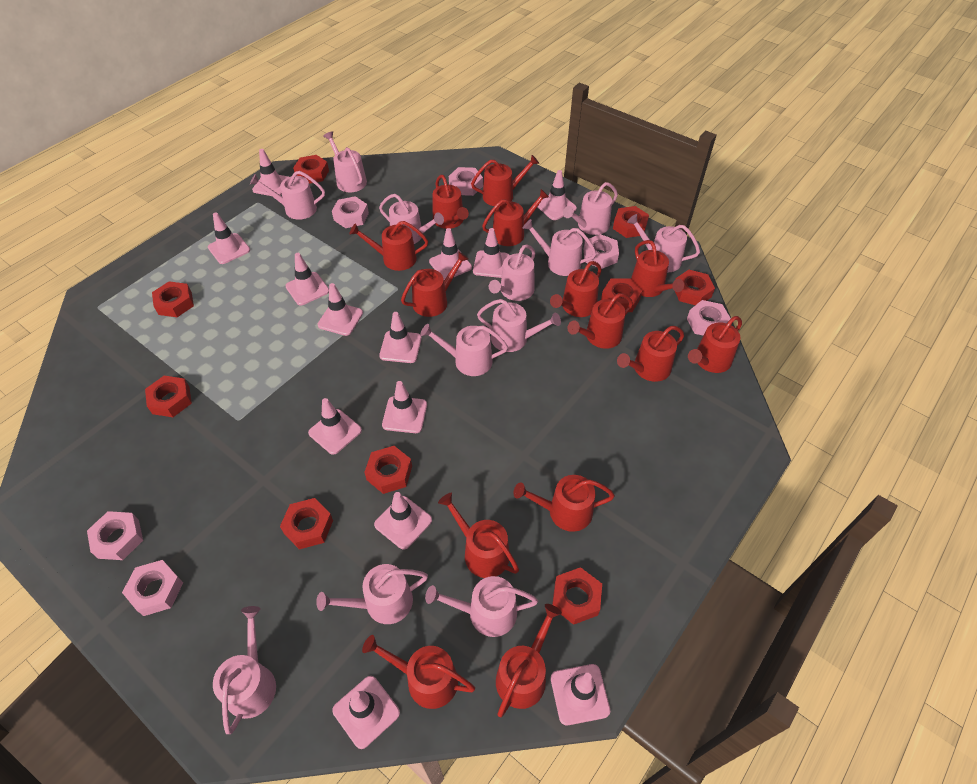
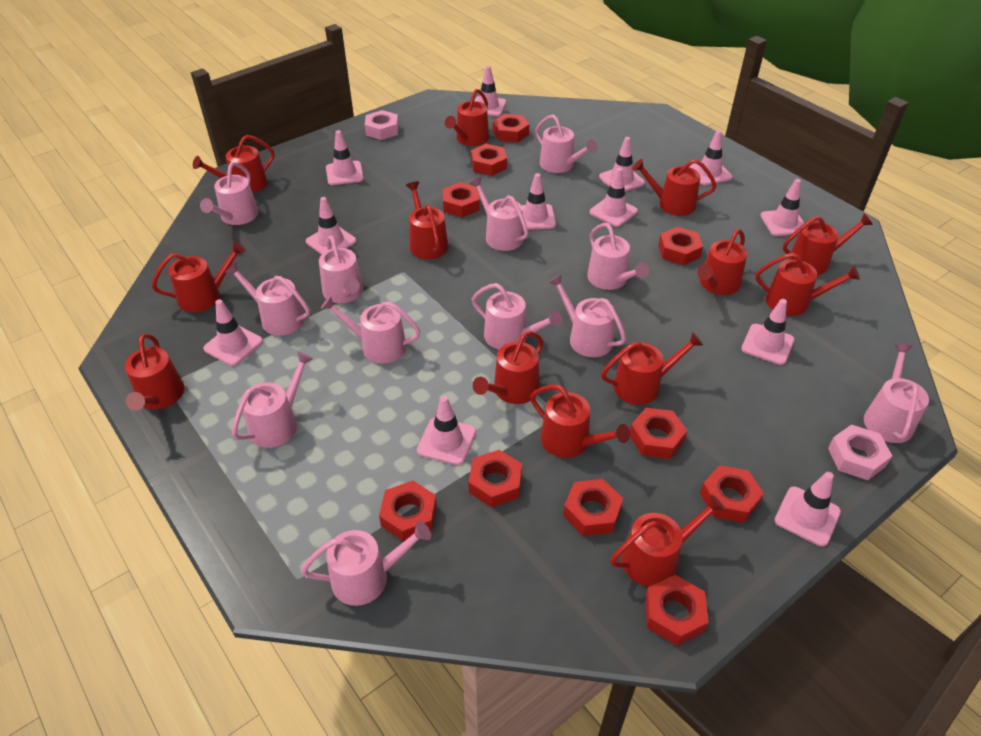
pink nut: [87,511,143,560] [122,560,183,616] [332,196,369,228] [449,167,483,196] [583,234,619,269] [687,300,731,336] = 6 -> [365,110,399,140] [828,425,892,480] = 2
pink traffic cone: [208,212,250,264] [252,149,288,196] [285,253,329,305] [308,398,362,455] [318,283,363,336] [332,676,400,749] [374,492,432,550] [379,312,422,363] [382,381,427,433] [429,228,472,280] [473,228,509,278] [538,170,577,220] [551,664,610,725] = 13 -> [203,299,263,366] [306,197,356,255] [326,130,364,185] [417,396,476,465] [474,66,506,116] [521,173,556,230] [590,168,638,227] [599,137,645,192] [689,130,732,185] [741,299,795,365] [760,179,804,236] [775,472,841,546] = 12
red nut: [145,376,192,417] [152,281,194,317] [280,498,333,549] [293,155,329,184] [364,446,412,494] [552,567,602,625] [601,278,642,312] [613,206,649,238] [675,270,715,305] = 9 -> [379,481,437,541] [443,182,480,217] [468,450,522,508] [471,144,507,176] [493,114,529,143] [563,479,623,536] [630,408,687,459] [645,575,709,646] [659,227,703,265] [700,465,764,523] = 10
red watering can: [349,221,428,271] [362,635,475,709] [401,251,468,317] [433,175,469,229] [438,493,519,578] [471,155,539,206] [482,189,549,246] [496,604,562,717] [513,475,615,532] [550,261,602,317] [568,293,633,349] [617,326,684,382] [631,240,684,297] [688,316,742,373] = 14 -> [125,334,184,410] [152,242,246,312] [193,135,275,193] [406,181,448,259] [445,89,489,146] [473,331,543,404] [530,385,630,458] [601,332,703,405] [611,494,726,587] [632,159,716,216] [697,229,747,295] [755,253,860,316] [783,214,873,275] = 13

